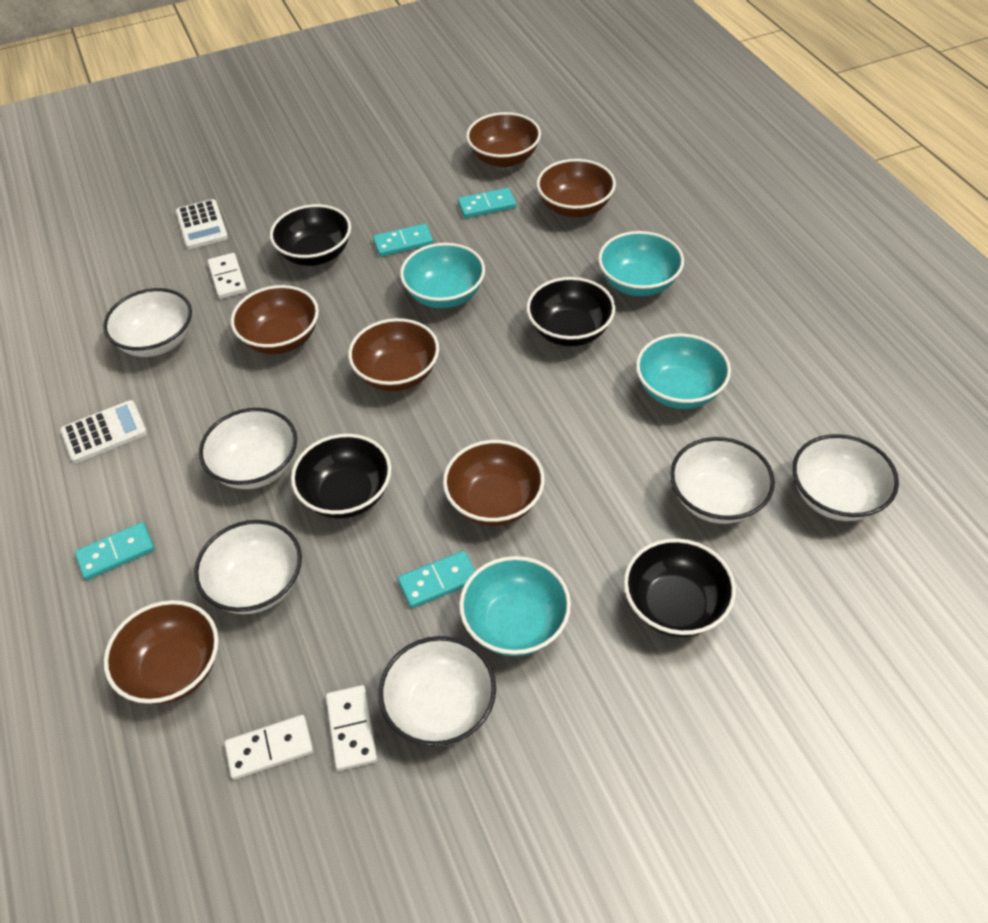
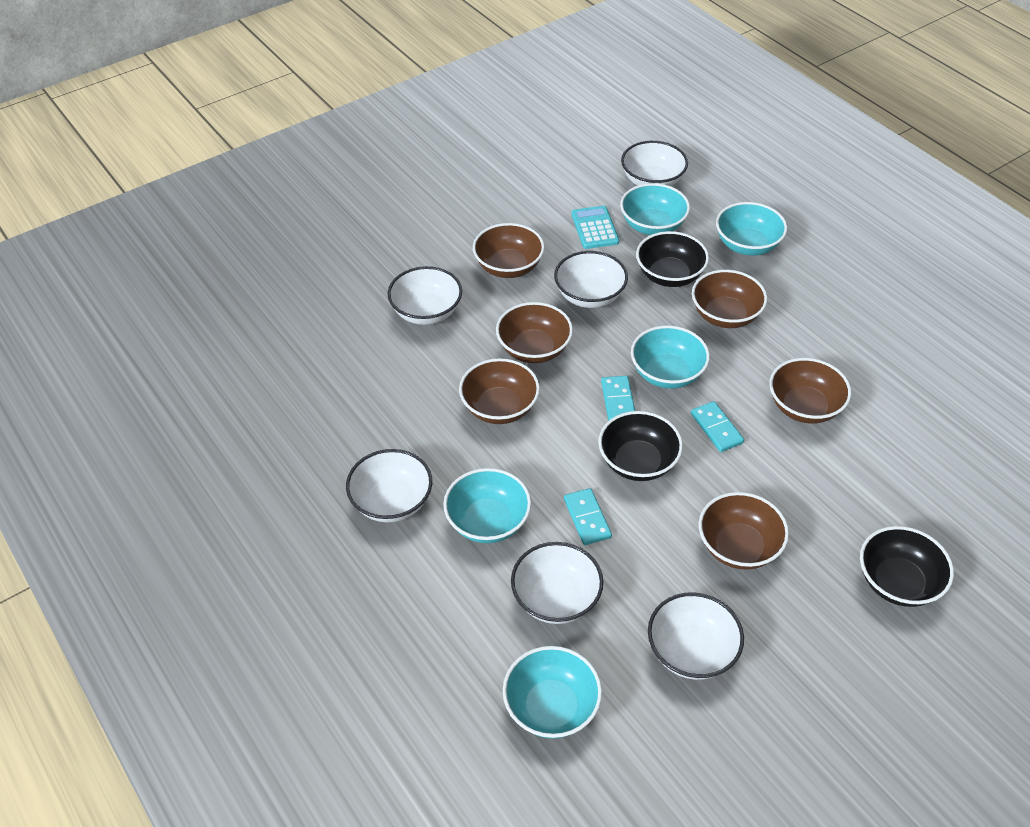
black bowl: [270,204,351,266] [291,434,392,518] [526,277,616,346] [624,538,736,637] = 4 -> [598,411,683,481] [636,231,709,287] [860,526,954,607] = 3
turquoise bowl: [400,243,485,308] [459,556,571,656] [598,231,684,296] [636,334,731,409] = 4 -> [443,468,531,543] [503,646,602,739] [620,183,690,235] [631,325,710,389] [716,202,787,256] = 5
turquoise calculator: none = 0 -> [571,206,619,249] = 1
turquoise domino: [75,522,155,580] [373,224,433,257] [398,551,475,608] [458,188,516,218] = 4 -> [564,488,612,545] [601,376,635,421] [691,401,744,452] = 3
white calculator: [60,400,147,463] [176,199,228,249] = 2 -> none = 0
white domino: [207,253,247,299] [224,715,313,780] [326,685,377,771] = 3 -> none = 0

